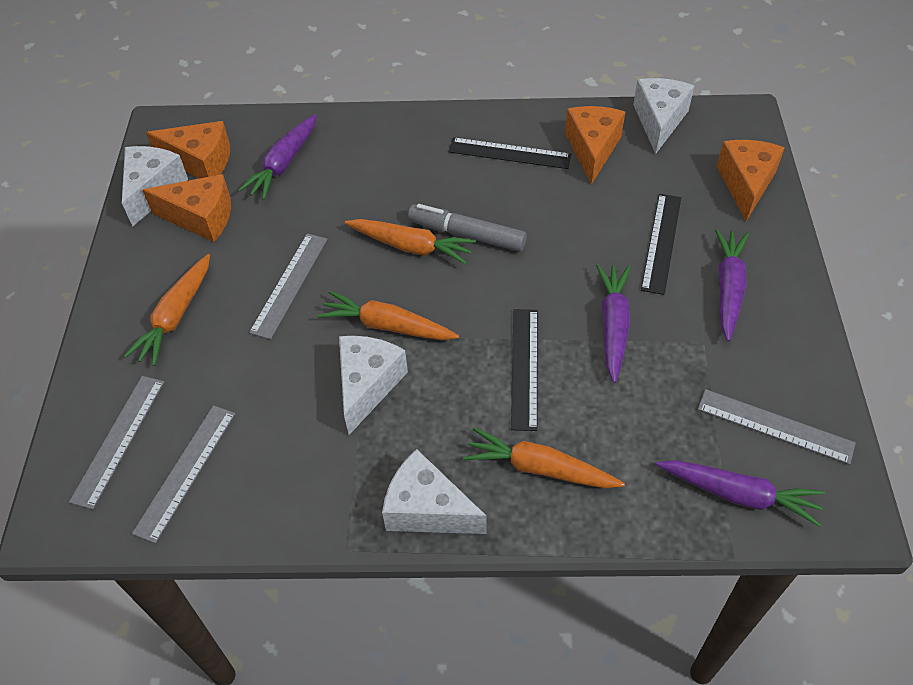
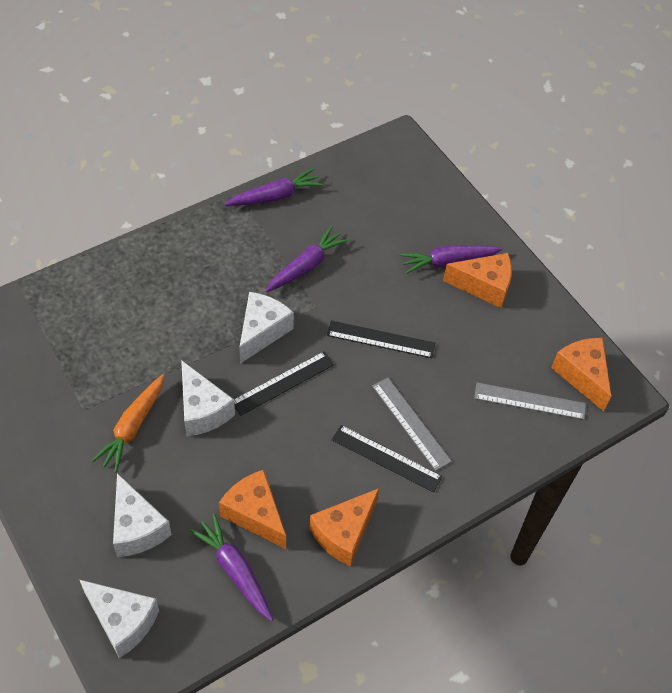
grey marker: [408,204,527,252] = 1 -> none = 0
grey ruler: [69,376,165,510] [132,405,236,544] [249,233,327,340] [698,389,856,465] = 4 -> [372,378,452,471] [474,383,586,420] = 2
orange carrot: [124,254,210,366] [317,291,459,340] [345,219,476,265] [463,427,625,488] = 4 -> [91,374,164,473] = 1

